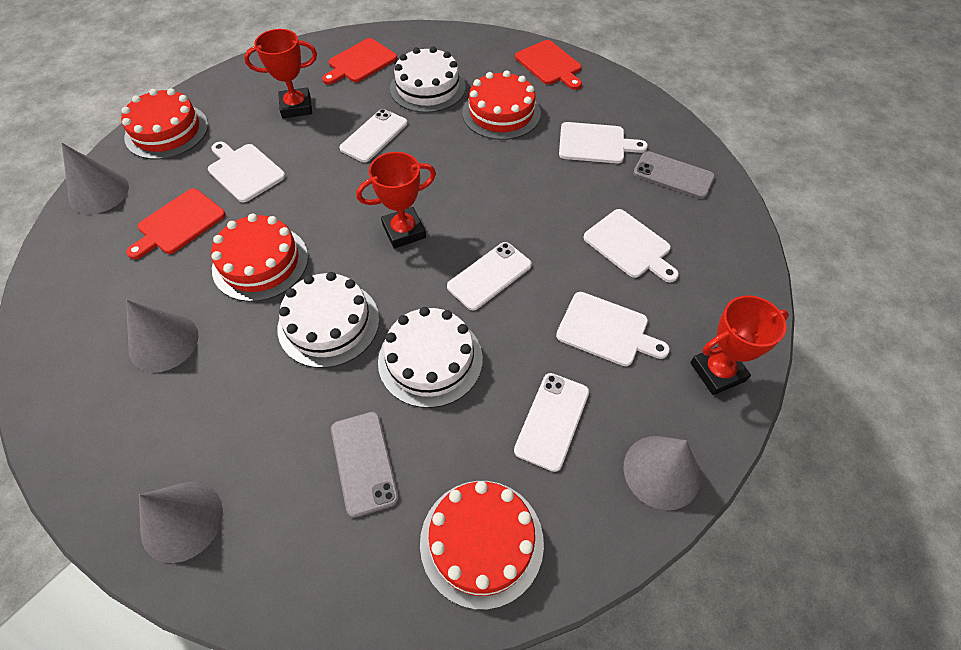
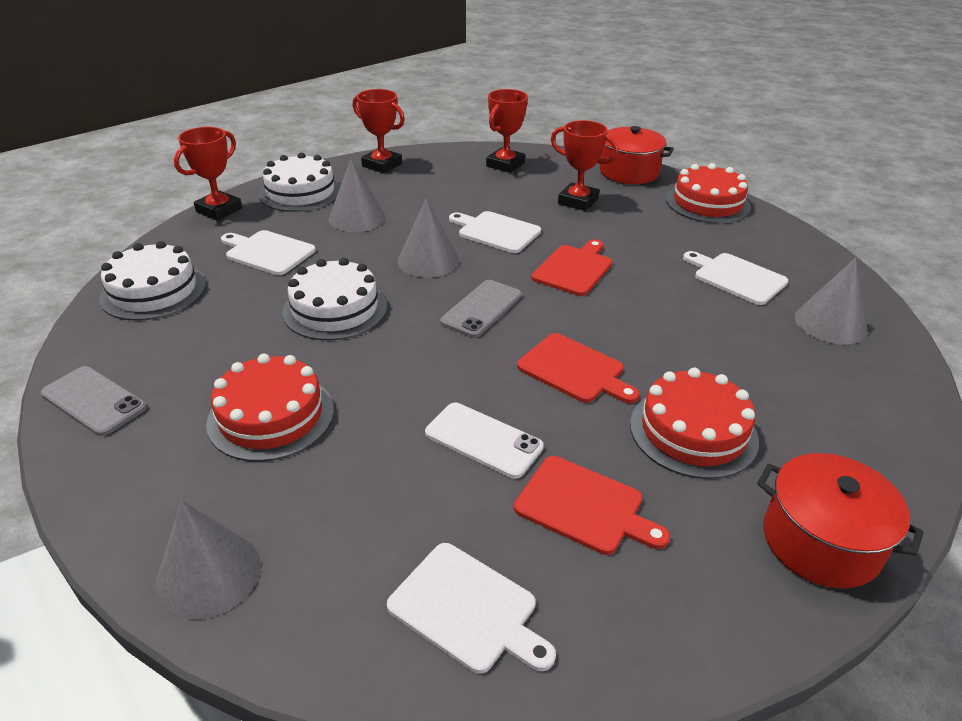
red cake: [121,88,208,160] [211,214,308,302] [420,481,544,610] [462,70,541,140] = 4 -> [206,354,334,462] [630,368,759,479] [666,163,751,223] = 3
red pot: none = 0 -> [599,126,674,184] [757,453,923,589] = 2
red trophy: [244,29,317,118] [356,152,436,248] [690,295,789,395] = 3 -> [174,127,242,221] [353,89,405,173] [486,89,528,173] [551,120,618,211] = 4
white phone: [339,109,408,162] [447,242,532,311] [514,373,589,472] = 3 -> [425,403,544,479] = 1

